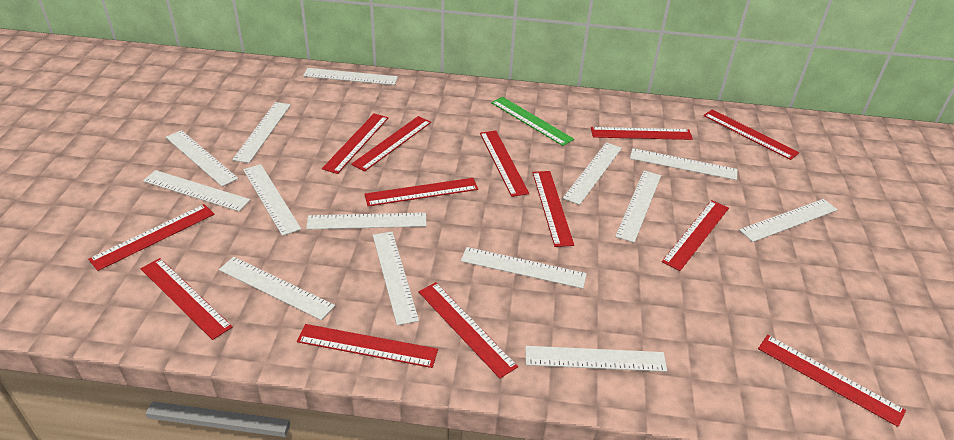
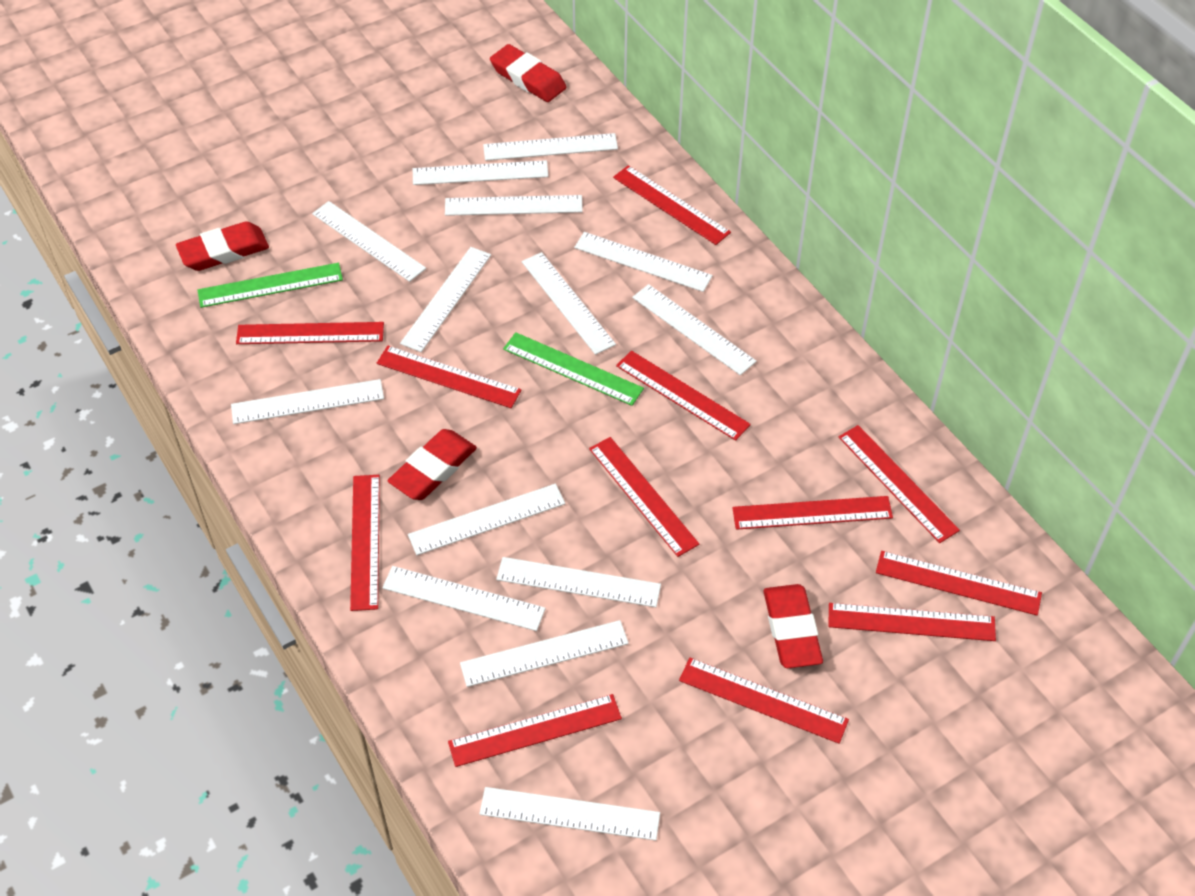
green ruler: [491,97,574,146] = 1 -> [197,263,343,308] [503,332,644,406] = 2
red eraser: none = 0 -> [176,221,269,271] [388,429,477,500] [490,44,566,102] [764,584,823,668] = 4
red ruler: [88,204,214,271] [141,258,233,340] [297,324,438,368] [322,113,388,174] [351,116,431,171] [364,178,478,206] [418,282,518,378] [480,131,529,197] [532,171,574,247] [591,127,693,140] [662,200,729,271] [703,109,799,160] [758,335,906,427] = 13 -> [236,322,384,344] [350,475,380,611] [377,346,522,408] [448,694,622,767] [589,437,699,557] [613,165,731,245] [616,351,751,441] [679,658,849,744] [732,496,893,530] [828,603,996,641] [839,425,960,543] [876,551,1042,616] = 12

